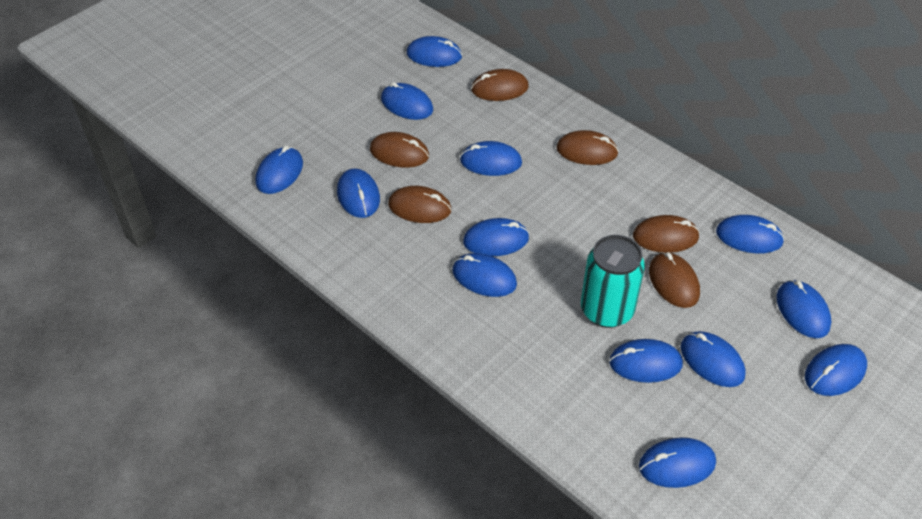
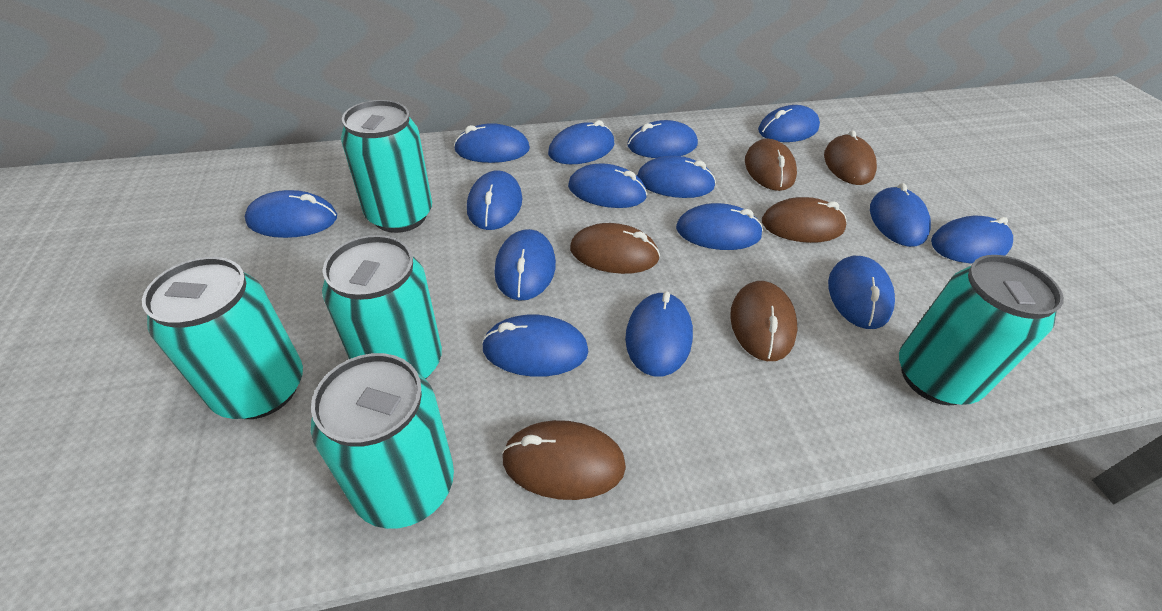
blue mouse: [255,146,303,194] [337,168,380,218] [381,82,433,120] [407,36,462,67] [452,253,517,297] [460,141,522,176] [463,218,529,256] [609,339,683,383] [639,438,716,488] [681,331,746,387] [716,215,785,254] [776,280,831,338] [805,344,867,396] = 13 -> [245,190,337,238] [454,123,530,163] [467,170,522,230] [482,315,589,377] [494,229,556,301] [548,120,615,164] [568,164,647,208] [625,291,693,377] [627,120,698,158] [637,156,716,198] [676,203,763,250] [758,105,820,142] [828,256,895,329] [870,183,931,247] [931,216,1013,263] = 15
turquoise can: [581,235,645,328] = 1 -> [142,257,303,419] [311,353,454,529] [322,235,442,379] [341,100,432,233] [899,255,1064,405] = 5

